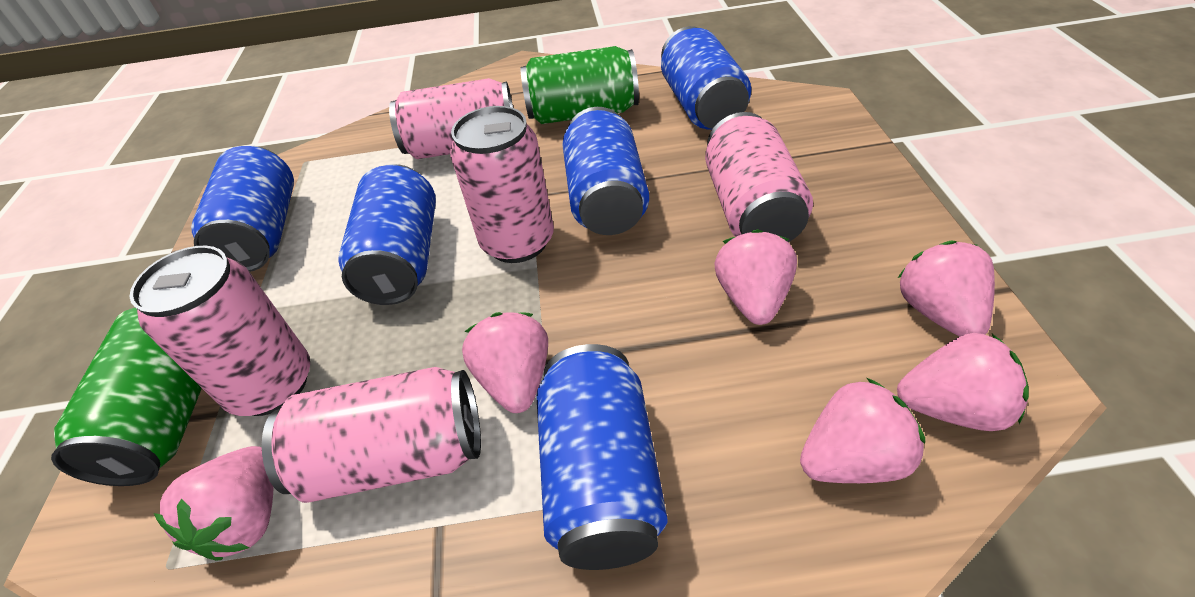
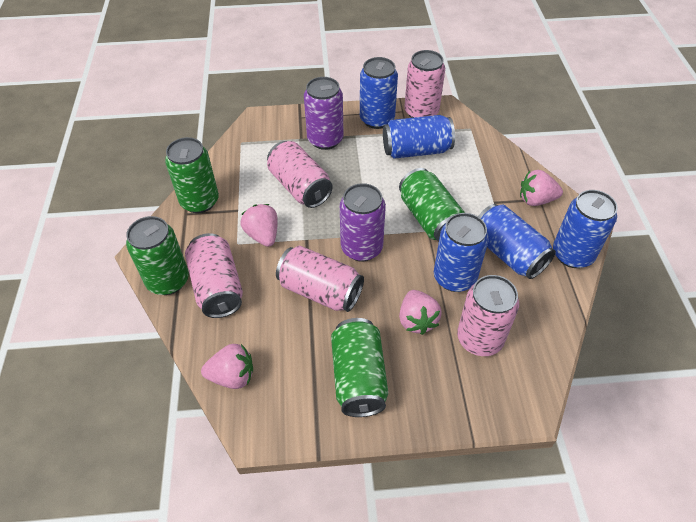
green can: [51,308,202,486] [520,46,639,124] = 2 -> [126,216,189,295] [165,137,219,213] [331,318,388,417] [399,168,465,241] = 4
pink strawberry: [154,446,274,561] [462,312,548,413] [714,229,797,325] [800,378,925,483] [897,333,1029,431] [898,240,995,337] = 6 -> [201,344,253,389] [240,204,278,247] [399,290,442,335] [520,170,563,206] = 4
purple can: none = 0 -> [304,77,344,150] [340,183,386,262] = 2

